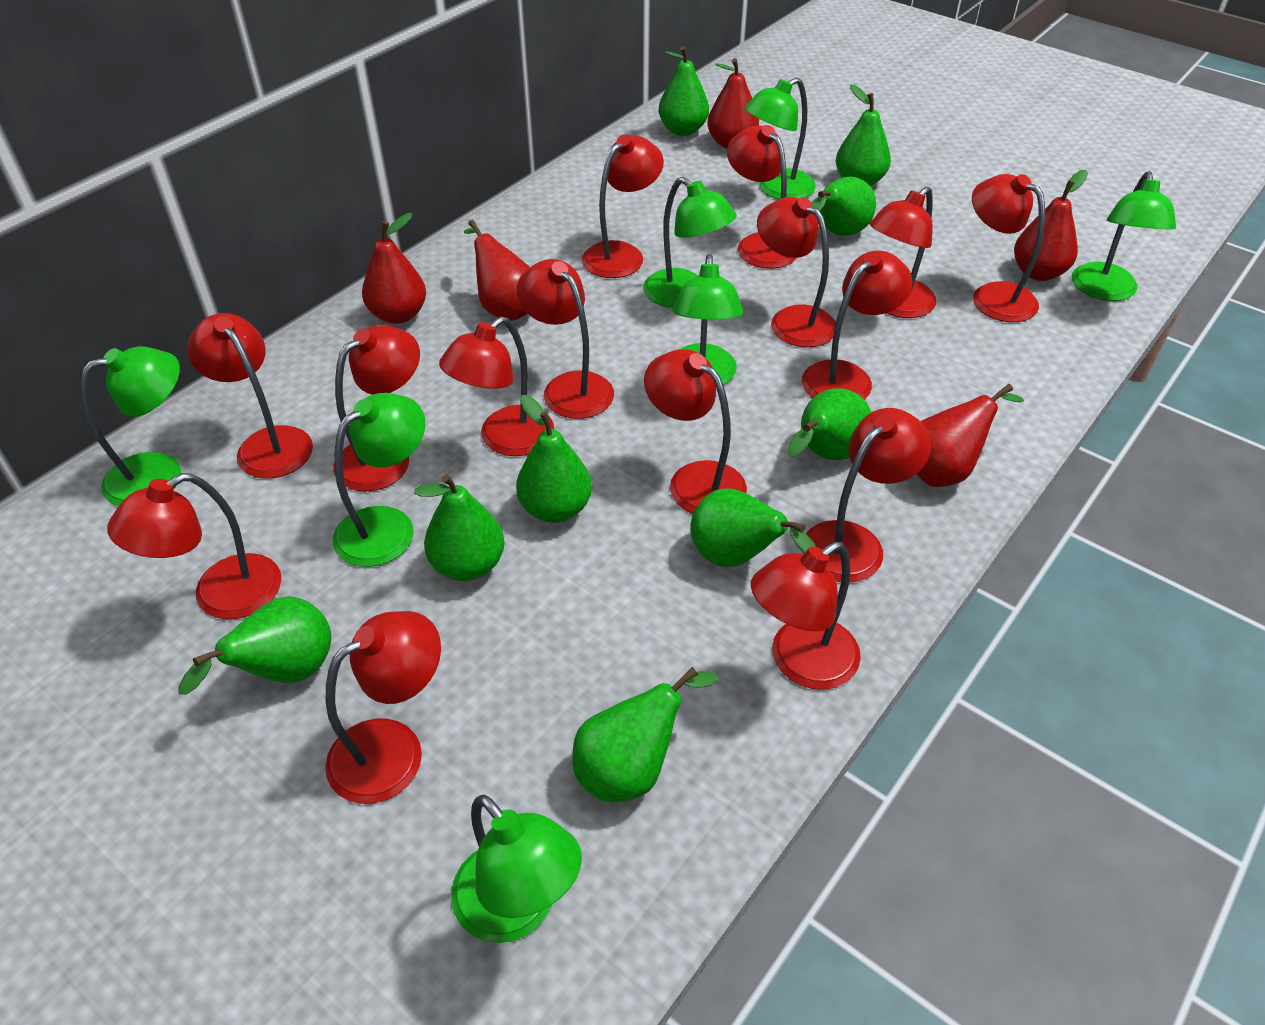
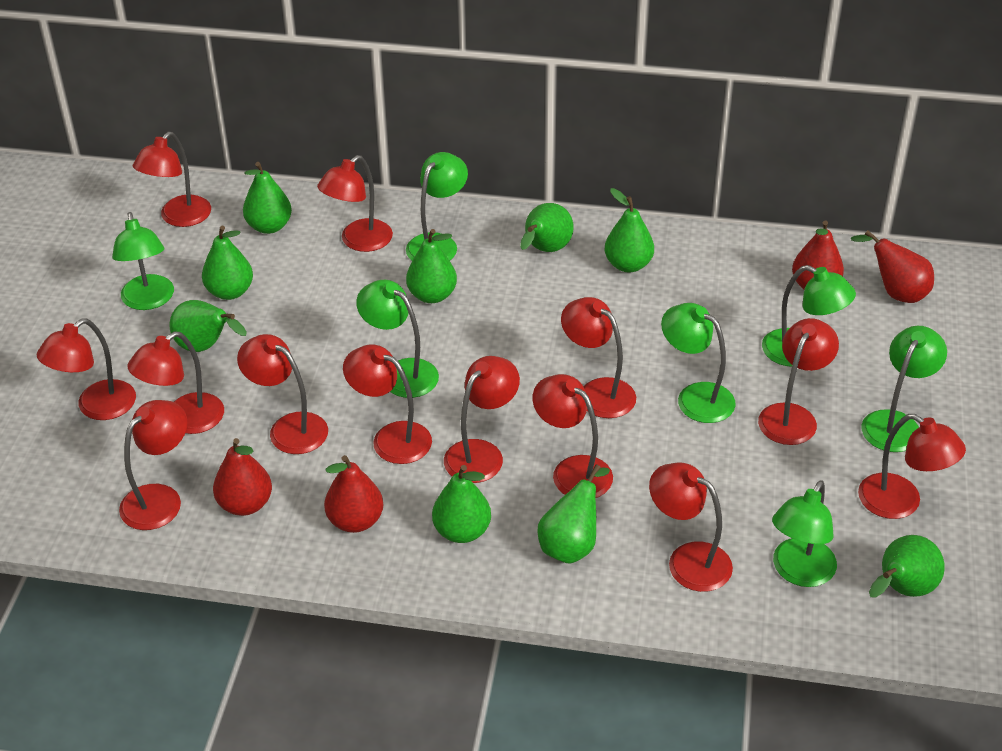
red lamp: [107,473,282,619] [187,313,313,479] [325,611,441,804] [333,325,420,492] [439,317,554,456] [517,259,614,419] [582,134,664,278] [644,349,747,514] [727,125,796,269] [751,542,861,690] [757,197,836,347] [802,250,913,400] [802,408,931,582] [869,186,937,318] [972,174,1045,322] = 15 -> [37,319,136,420] [119,400,187,530] [127,332,224,434] [133,132,211,227] [237,334,328,454] [317,155,393,252] [343,345,432,464] [444,356,520,483] [533,374,613,498] [561,297,636,418] [649,462,733,592] [758,318,839,445] [858,414,966,519] = 13
red pear: [362,213,426,324] [464,220,530,321] [707,58,759,148] [916,384,1024,487] [1014,170,1088,281] = 5 -> [213,438,272,516] [324,455,384,533] [792,221,844,289] [851,230,934,303] = 4

